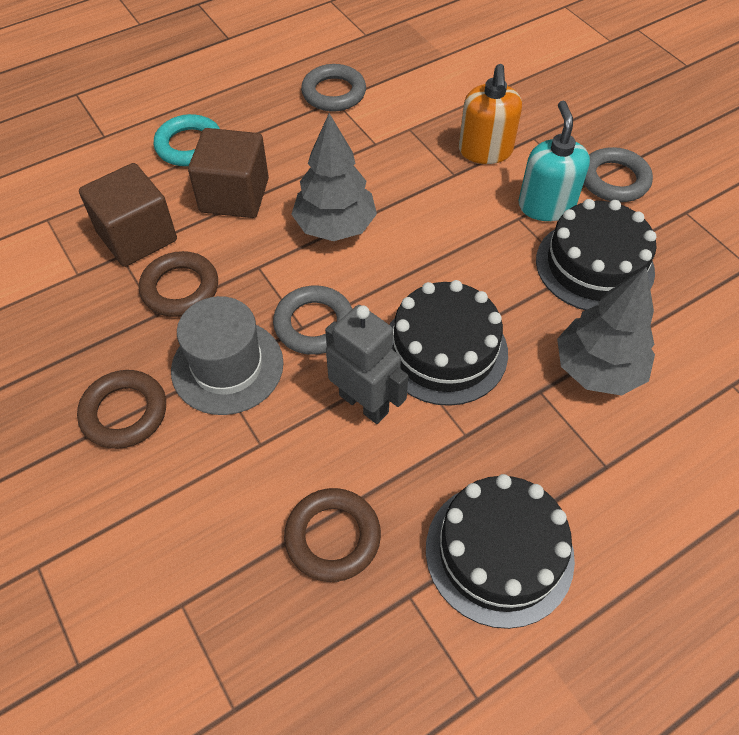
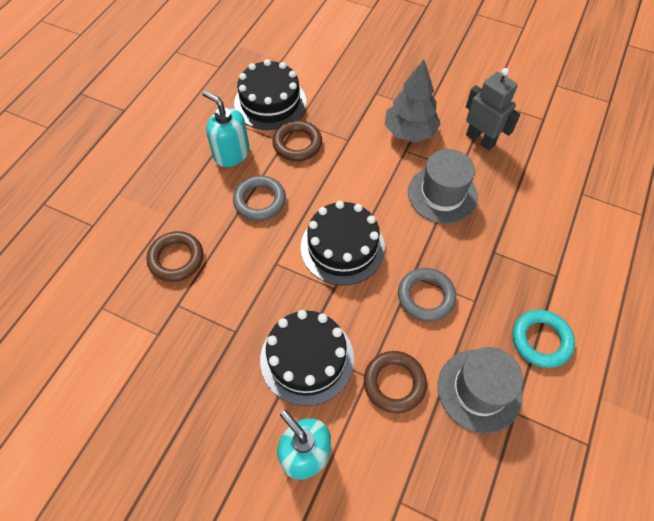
brown cube: [79,163,177,267] [188,128,269,218] = 2 -> none = 0
grey hat: [171,296,284,415] = 1 -> [408,149,478,224] [438,347,523,434] = 2
grey ring: [273,286,352,355] [301,64,366,112] [584,147,653,202] = 3 -> [233,175,286,221] [398,268,456,322] = 2
grey tree: [291,113,377,241] [557,267,655,396] = 2 -> [385,59,441,142] = 1
orange soap dispenser: [459,64,522,164] = 1 -> none = 0
turquoise soap dispenser: [519,101,590,221] = 1 -> [202,90,250,167] [277,410,331,480] = 2

